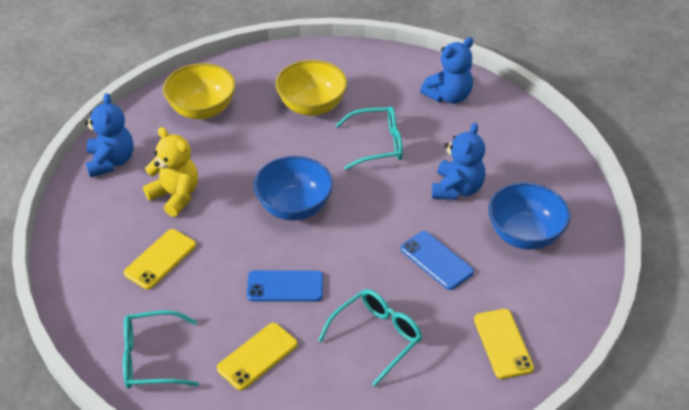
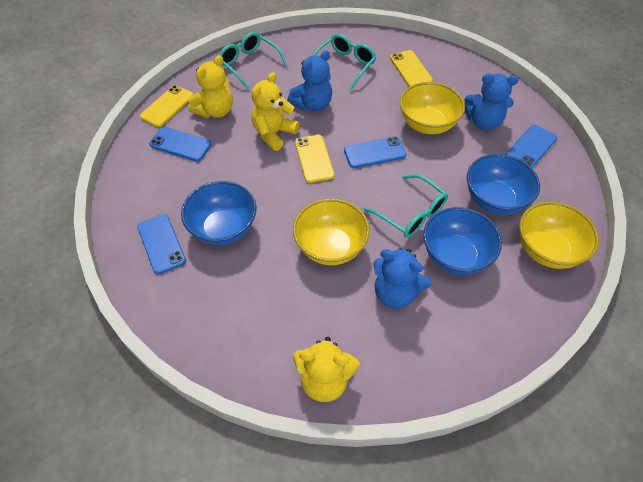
blue bowl: [254,156,333,220] [488,183,570,250] = 2 -> [181,181,257,246] [423,207,502,275] [467,154,540,215] = 3
blue phone: [247,270,323,302] [401,231,474,290] = 2 -> [137,214,186,274] [149,127,212,162] [344,136,406,168] [506,125,557,168] = 4
yellow bowl: [163,63,236,119] [275,60,347,116] = 2 -> [293,199,370,265] [400,82,465,134] [519,202,599,269] = 3
yellow teddy bear: [143,127,198,217] = 1 -> [188,55,233,118] [252,72,299,151] [293,337,360,402] = 3

